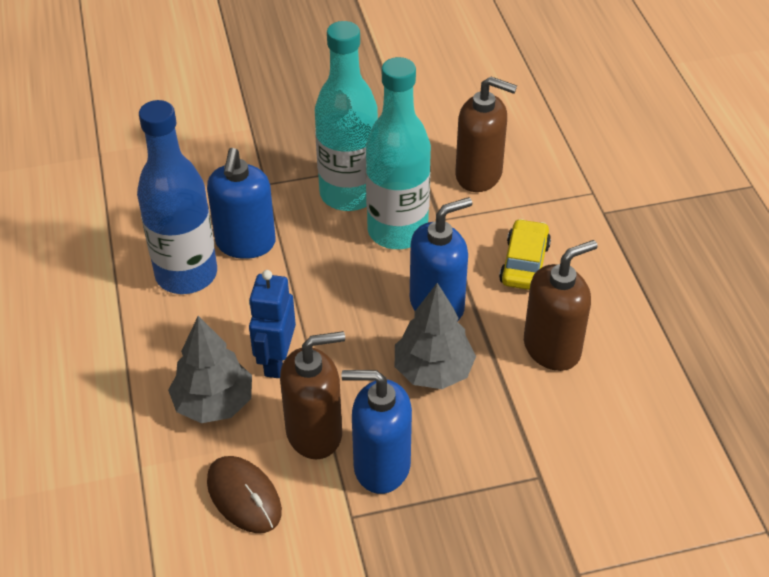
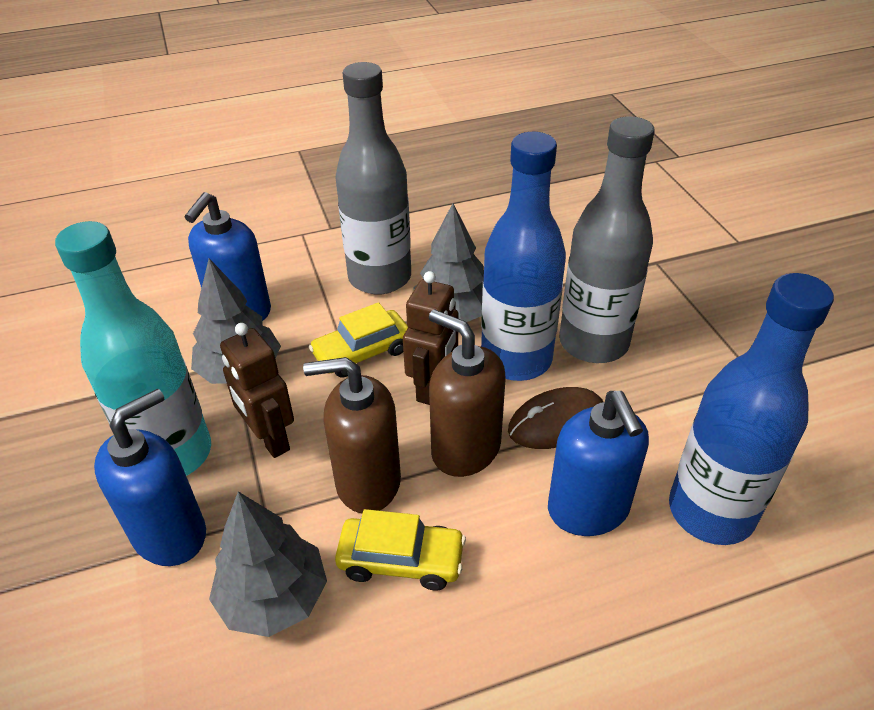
blue bottle: [137,100,217,294] = 1 -> [481,132,566,381] [669,273,834,545] = 2
blue robot: [249,270,296,378] = 1 -> none = 0
brown robot: none = 0 -> [220,323,294,458] [403,271,458,405] = 2
brown soap dispenser: [280,331,345,459] [455,76,517,192] [524,240,598,371] = 3 -> [303,357,401,514] [429,309,506,477] = 2
grey bottle: none = 0 -> [335,62,411,295] [559,116,655,363] = 2
grey tree: [168,316,252,423] [395,283,476,389] = 2 -> [191,259,281,384] [209,492,327,637] [413,203,484,322] = 3
turquoise bottle: [315,21,378,211] [366,57,431,249] = 2 -> [55,221,211,476] = 1
yellow car: [499,219,551,290] = 1 -> [309,302,408,378] [335,509,466,590] = 2

